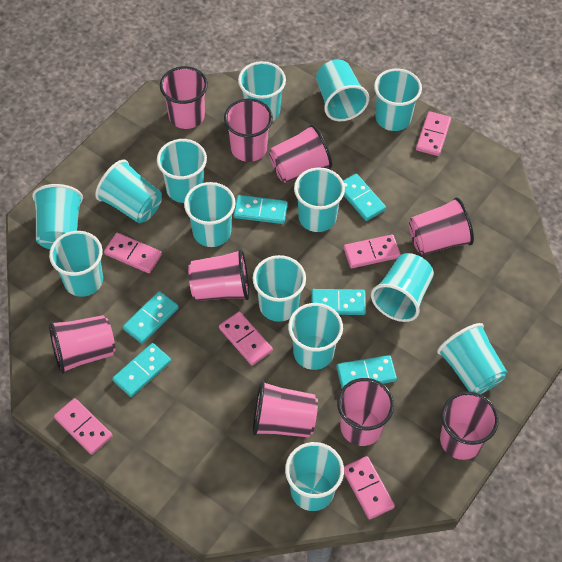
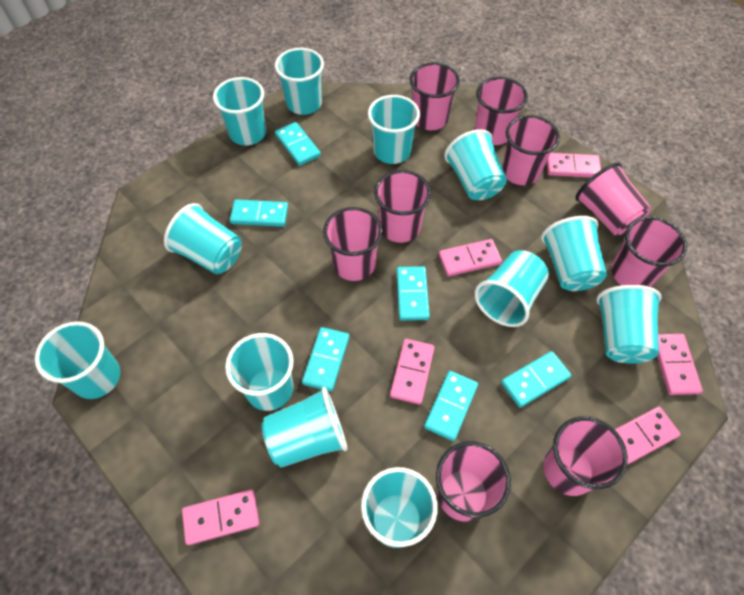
turquoise cup: [32,184,83,249] [49,231,103,297] [95,160,162,223] [157,139,207,203] [184,182,236,247] [238,61,286,121] [253,255,306,322] [285,442,344,511] [288,303,343,370] [294,167,345,232] [316,60,369,121] [371,253,434,322] [374,69,422,131] [437,323,507,394] = 14 -> [35,321,120,399] [164,203,242,274] [213,77,266,146] [225,333,294,411] [261,387,347,468] [275,48,324,115] [361,467,438,548] [368,95,420,164] [444,129,507,200] [474,250,549,327] [541,216,607,291] [596,285,662,364] = 12

